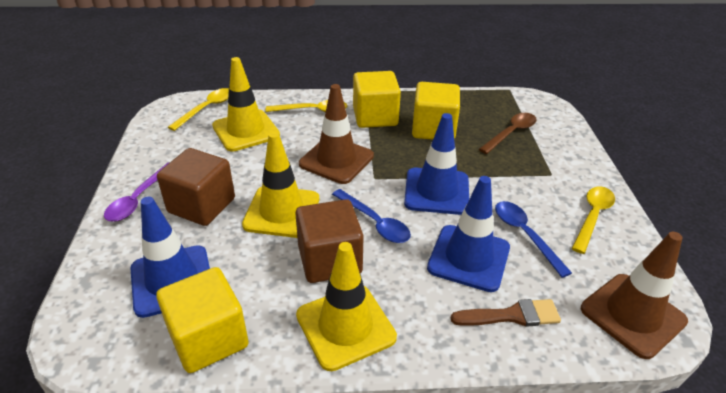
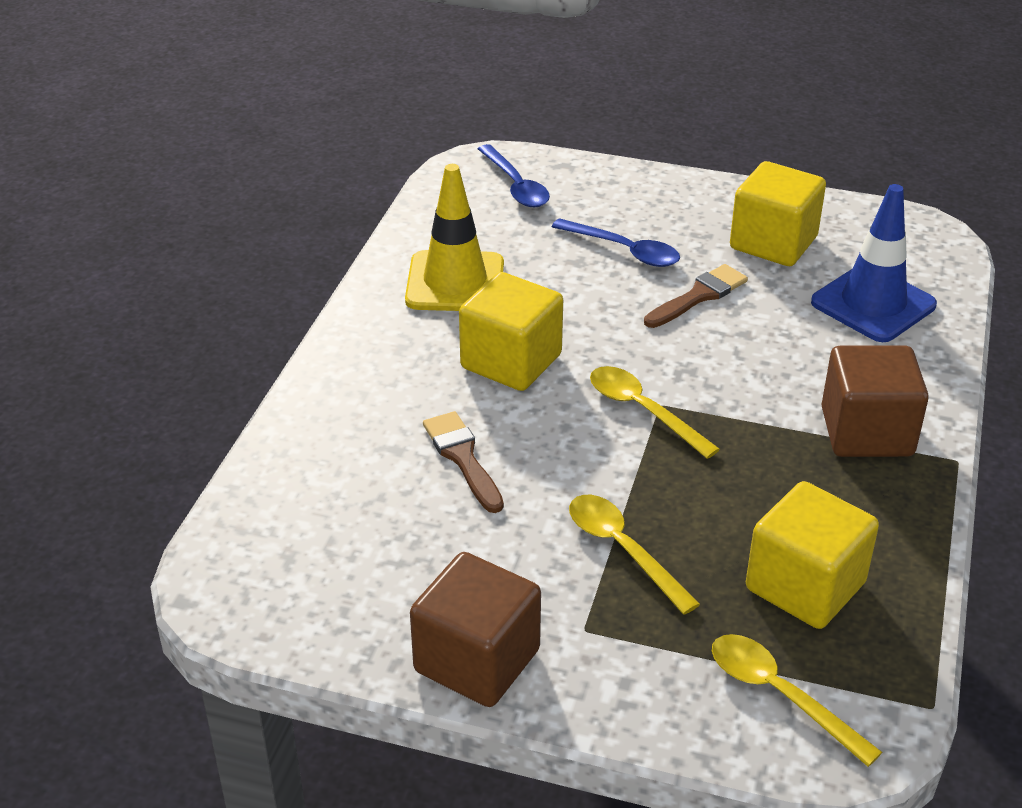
blue traffic cone: [131,197,210,318] [404,113,469,215] [427,176,510,292] = 3 -> [811,184,937,342] = 1
brown brush: [451,299,561,327] = 1 -> [423,411,504,513] [644,264,748,328] = 2
brown spoon: [479,113,537,154] = 1 -> none = 0
brown traffic cone: [299,84,374,184] [581,232,688,359] = 2 -> none = 0
purple spoon: [104,163,169,222] = 1 -> none = 0
yellow traffic cone: [212,57,280,151] [242,132,319,238] [296,242,397,371] = 3 -> [405,164,504,311] = 1

